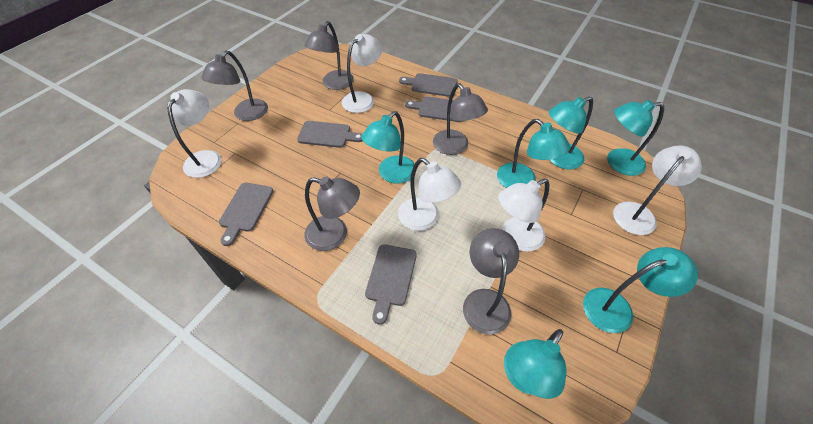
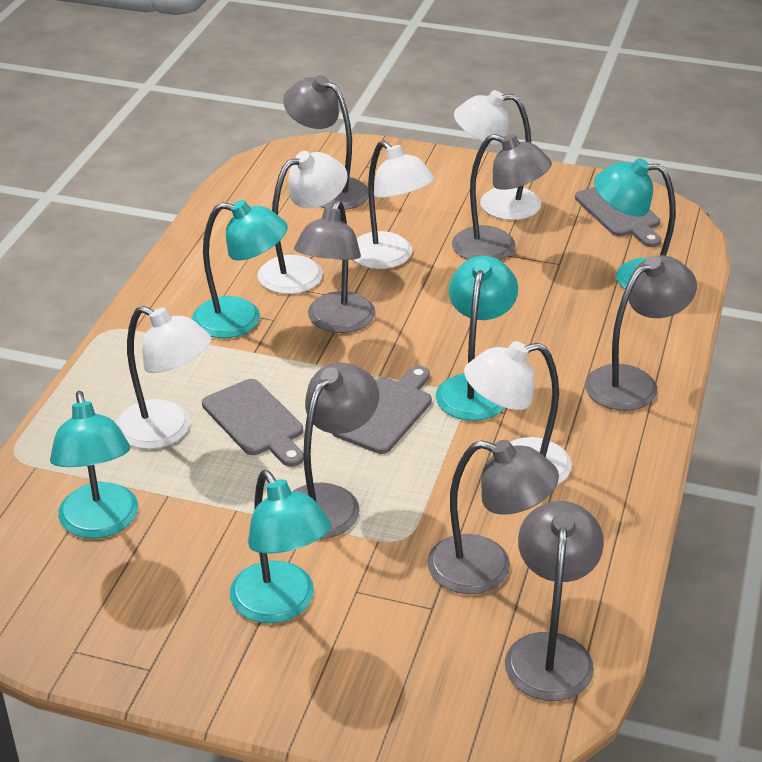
grey cutting board: [219,183,273,246] [297,121,362,148] [365,244,417,325] [399,73,458,97] [405,96,463,122] = 5 -> [202,379,304,467] [332,366,432,454] [575,187,661,247] = 3
grey lamp: [202,51,268,121] [304,21,354,90] [304,177,360,251] [433,83,488,155] [463,228,519,334] = 5 -> [283,75,369,210] [293,363,379,539] [294,200,375,333] [427,440,559,594] [452,134,552,260] [505,501,604,701] [585,255,697,411] = 7
turquoise lamp: [361,111,415,184] [497,119,570,188] [504,329,567,399] [549,97,593,169] [583,247,698,333] [607,100,664,176] = 6 -> [50,391,138,539] [192,200,288,338] [230,470,331,623] [436,256,518,421] [594,158,676,289] = 5

